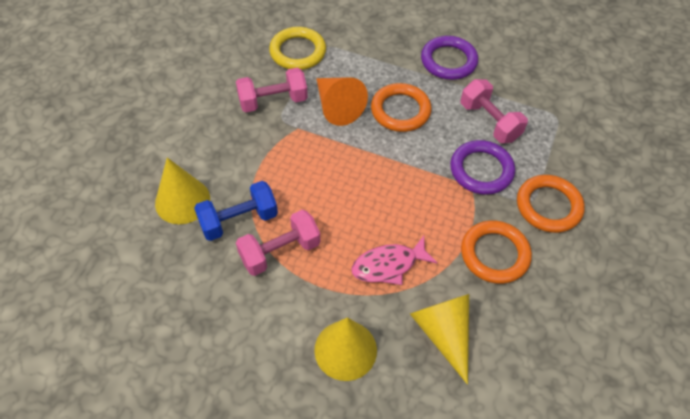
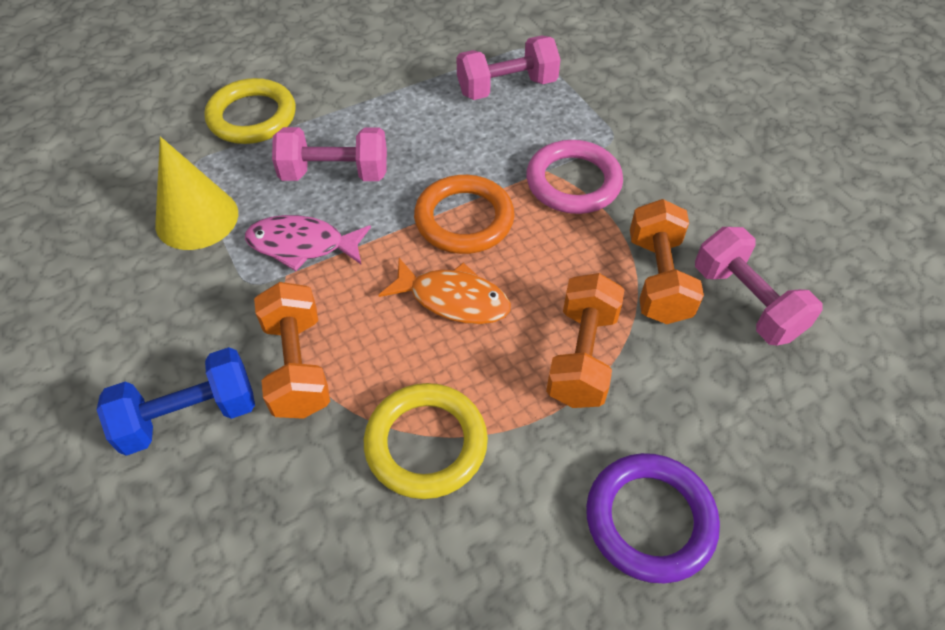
orange cone: [316,77,368,126] = 1 -> none = 0
orange dumbbell: none = 0 -> [254,282,330,419] [546,273,625,408] [630,199,704,324] = 3
orange fish: none = 0 -> [379,258,511,324] = 1
orange ring: [371,83,431,132] [461,220,532,284] [517,175,585,233] = 3 -> [414,175,515,254] = 1
pink ring: none = 0 -> [526,140,623,214] = 1
purple ring: [421,36,478,80] [450,140,515,195] = 2 -> [586,453,720,583] = 1
yellow cone: [155,158,210,224] [314,318,377,381] [410,294,469,385] = 3 -> [155,137,238,250] = 1
yellow ring: [269,27,326,70] = 1 -> [204,78,296,144] [364,383,488,499] = 2

